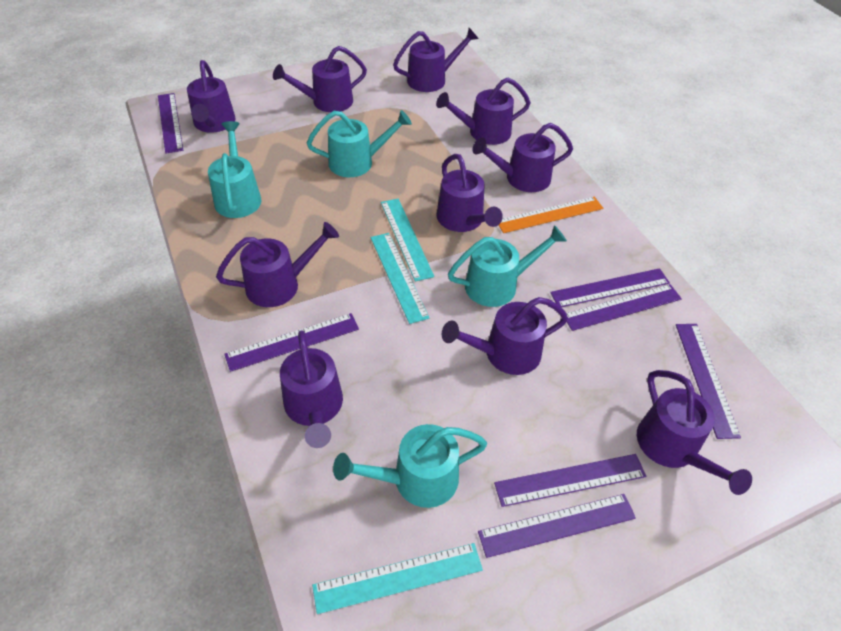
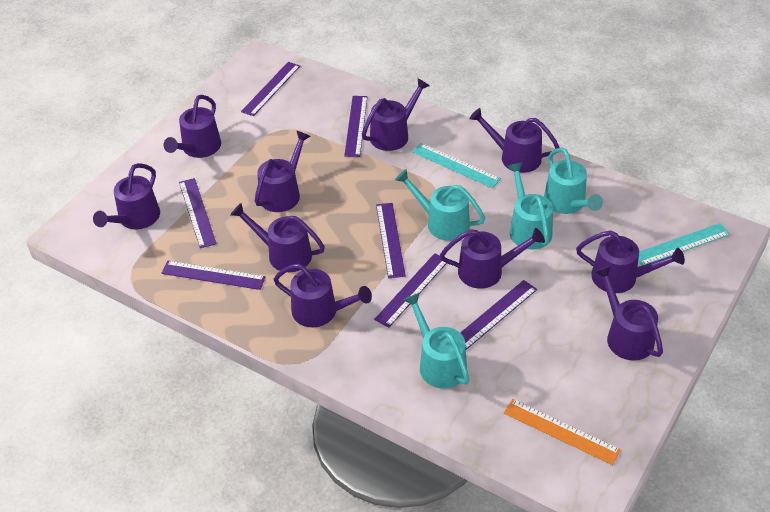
turquoise ruler: [312,543,483,614] [371,233,429,324] [381,199,434,281] = 3 -> [412,143,501,188] [638,223,730,266] = 2

